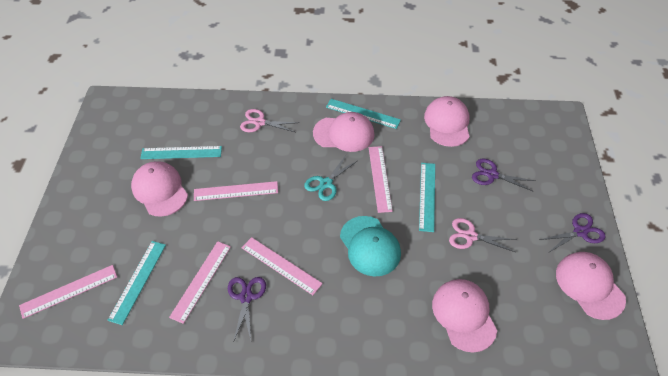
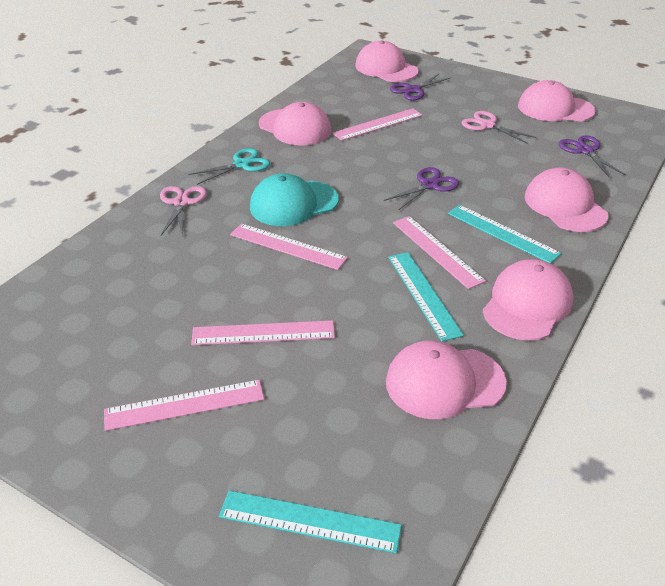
pink cap: [131,161,188,217] [313,112,375,152] [424,96,470,147] [432,279,497,353] [556,252,626,320] = 5 -> [259,102,331,145] [355,41,419,82] [386,340,507,419] [483,259,573,341] [518,80,596,122] [525,168,609,232] = 6
turquoise ruler: [107,241,166,325] [140,146,222,159] [326,99,401,129] [419,163,435,232] = 4 -> [219,490,402,554] [388,252,464,342] [448,205,562,263] = 3

